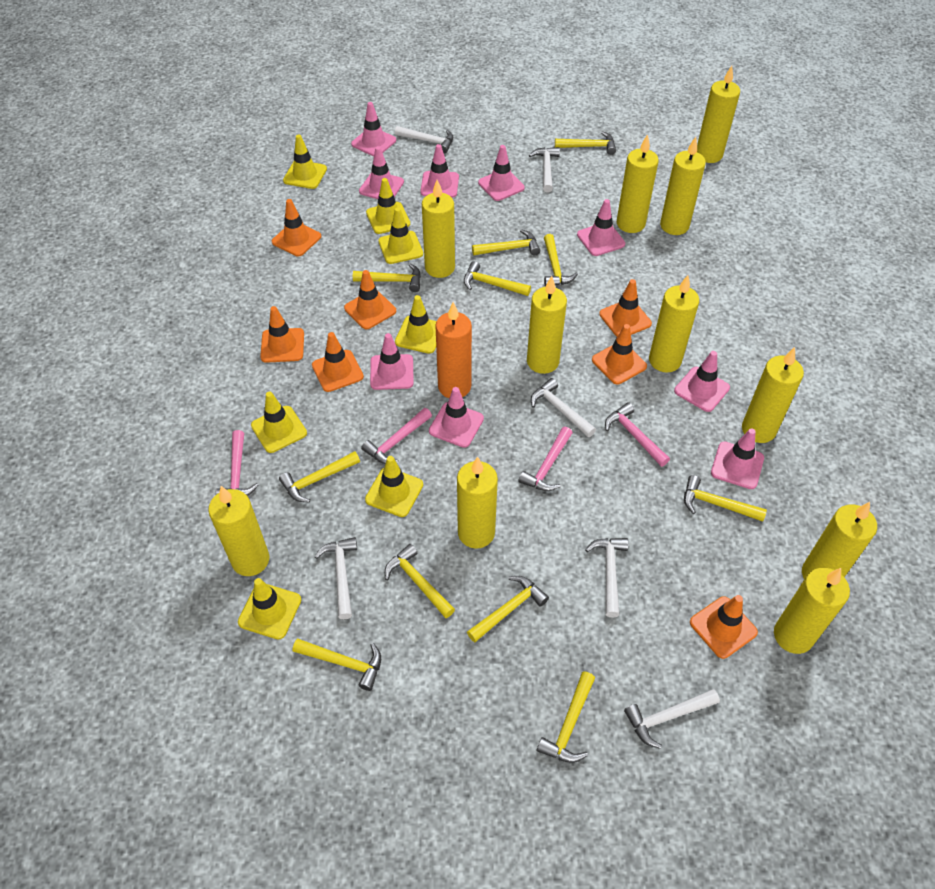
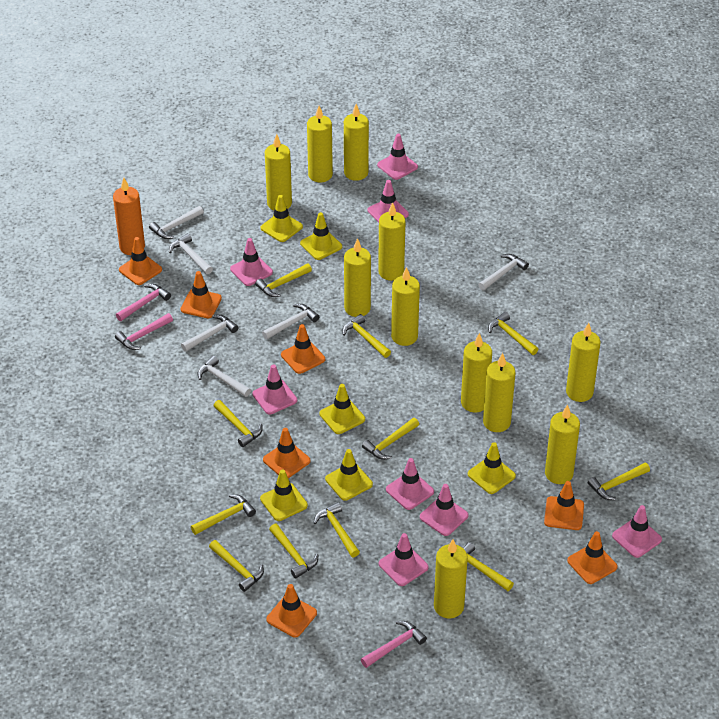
pink hammer: [216,430,259,496] [361,408,432,464] [518,427,572,491] [605,402,670,467] = 4 -> [115,313,173,350] [116,284,171,321] [361,621,427,668] = 3
pink traffic cone: [351,102,396,156] [359,146,404,199] [370,333,414,390] [420,144,459,198] [429,387,484,448] [478,145,525,201] [577,199,625,256] [674,351,730,412] [711,428,764,489] = 9 -> [230,238,273,286] [252,364,297,414] [368,180,409,223] [377,134,418,180] [379,533,429,586] [386,458,434,510] [420,484,469,536] [612,505,662,558] = 8
yellow traffic cone: [238,578,301,640] [251,392,307,453] [283,134,327,189] [365,456,423,517] [366,178,410,234] [378,207,423,264] [395,295,437,354] = 7 -> [260,469,308,521] [261,195,303,242] [300,212,342,260] [320,384,365,434] [325,449,373,501] [468,442,516,494] = 6

